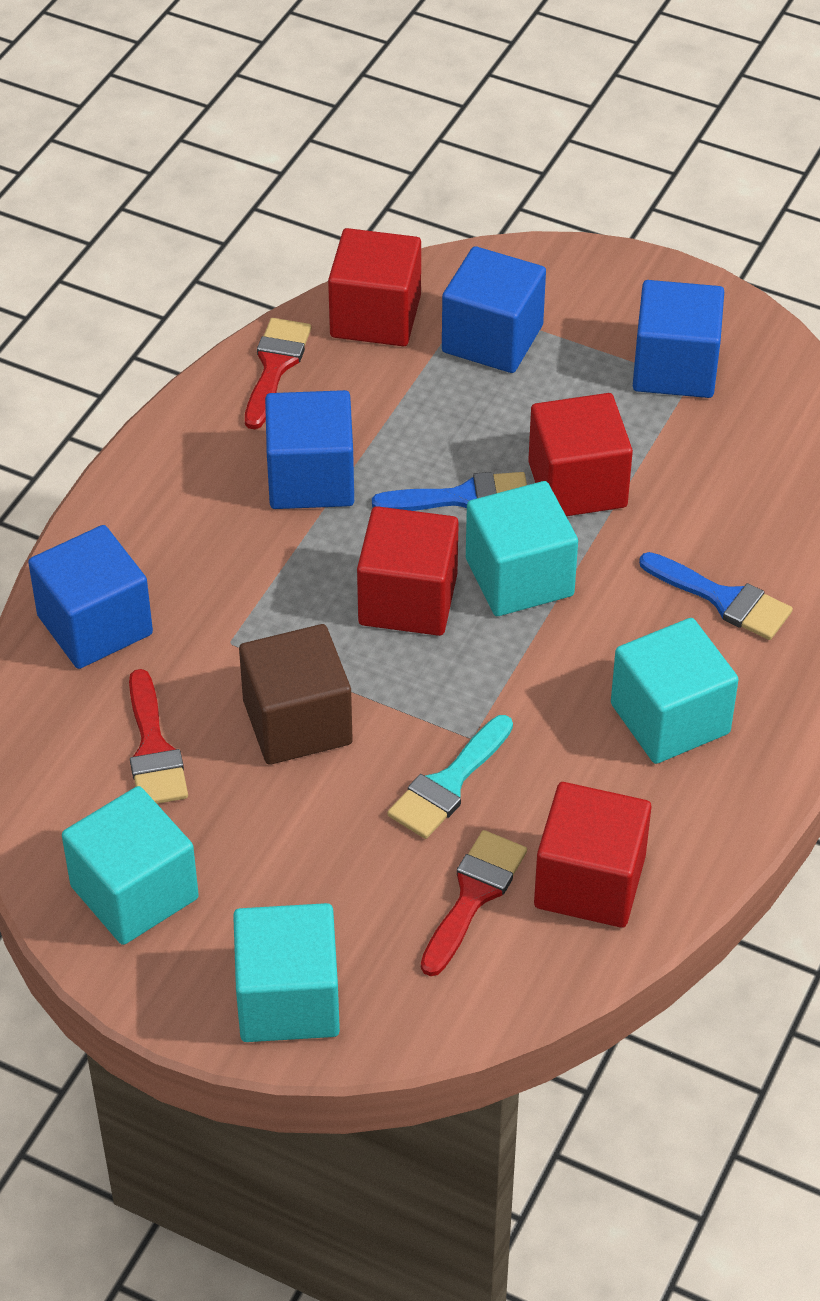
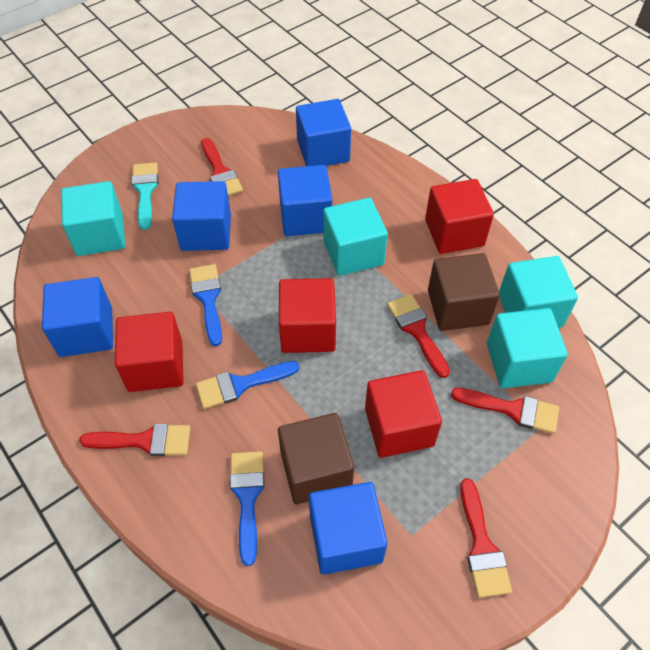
blue brush: [372,472,527,511] [639,552,793,640] = 2 -> [189,264,222,346] [196,361,299,409] [230,451,265,566] = 3
blue cube: [28,525,153,669] [265,390,354,509] [442,246,546,373] [633,280,724,398] = 4 -> [42,277,113,357] [172,181,231,251] [278,165,332,236] [296,99,351,166] [309,482,388,575] = 5
brown cube: [239,624,353,765] = 1 -> [278,413,354,505] [428,253,500,331] = 2
red brush: [129,669,188,804] [245,318,311,429] [421,830,527,976] = 3 -> [79,424,190,456] [201,138,243,196] [387,294,450,378] [451,388,559,434] [460,478,512,598] = 5

